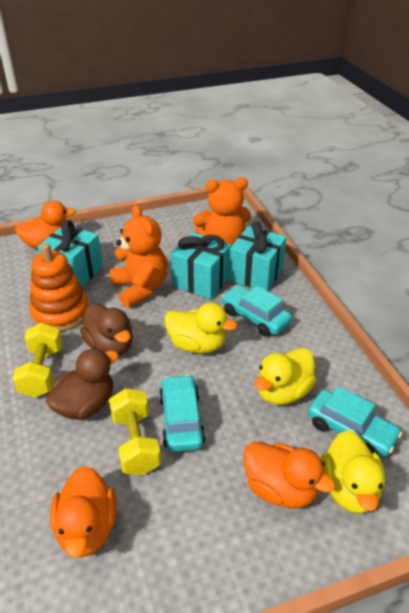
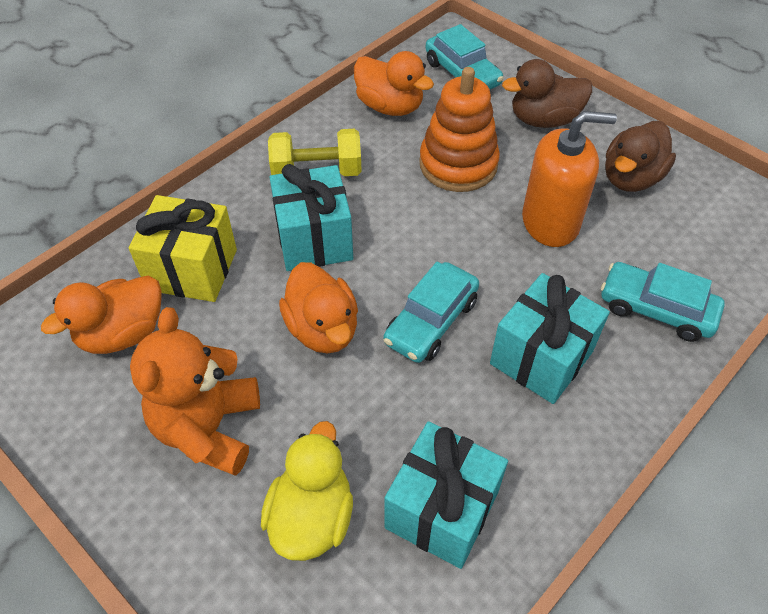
orange soap dispenser: none = 0 -> [522,111,617,247] = 1
orange teddy bear: [110,205,167,308] [193,177,251,246] = 2 -> [130,307,260,476] = 1
yellow duck: [164,303,237,354] [255,348,316,405] [321,430,385,514] = 3 -> [261,421,353,561] = 1
yellow dumbbell: [12,323,63,398] [109,388,161,475] = 2 -> [268,129,362,176] = 1
yellow gift: none = 0 -> [129,195,237,302] = 1

